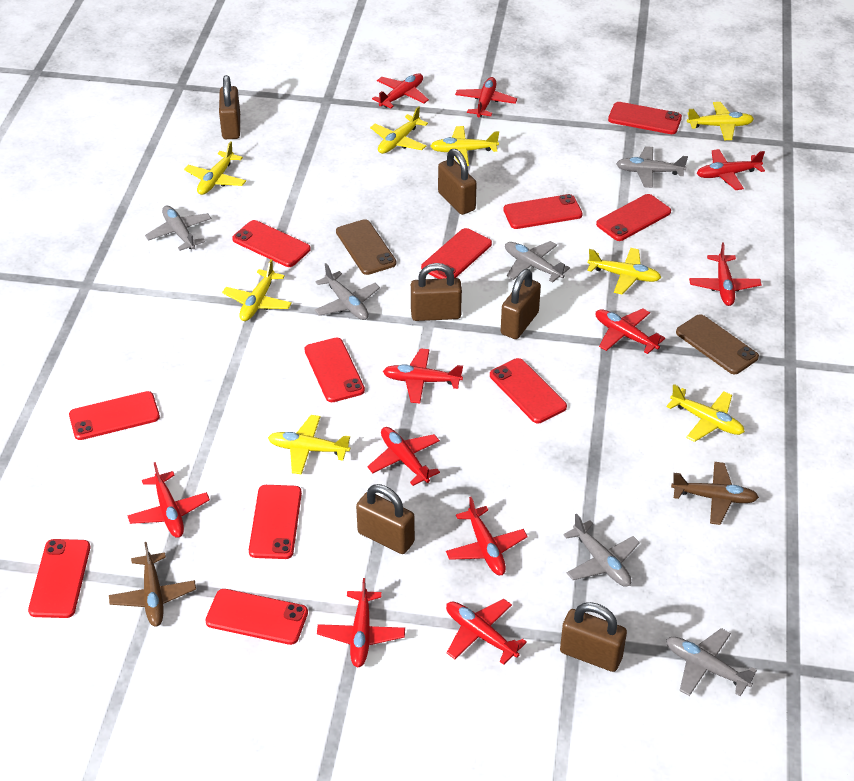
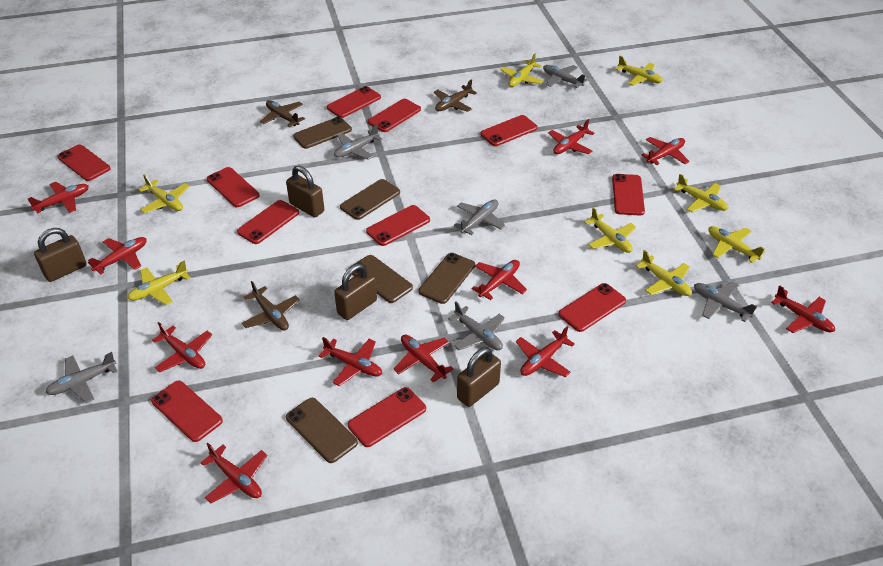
brown padlock: [219,75,240,139] [356,484,415,554] [411,263,462,321] [438,149,477,215] [501,269,541,339] [560,602,627,672] = 6 -> [34,228,87,282] [286,166,324,217] [334,264,377,320] [457,347,501,407] = 4
brown phone: [336,219,397,275] [676,314,759,374] = 2 -> [286,398,358,463] [293,117,352,149] [340,179,400,220] [349,255,413,303] [419,253,475,304] = 5
brown plane: [109,542,196,627] [671,462,759,525] = 2 -> [242,281,300,330] [260,100,305,127] [434,79,477,112] = 3

